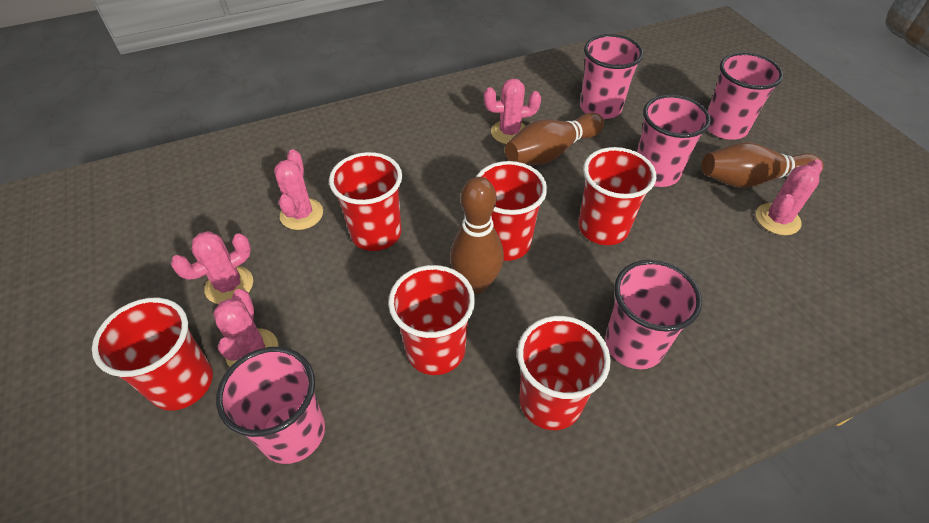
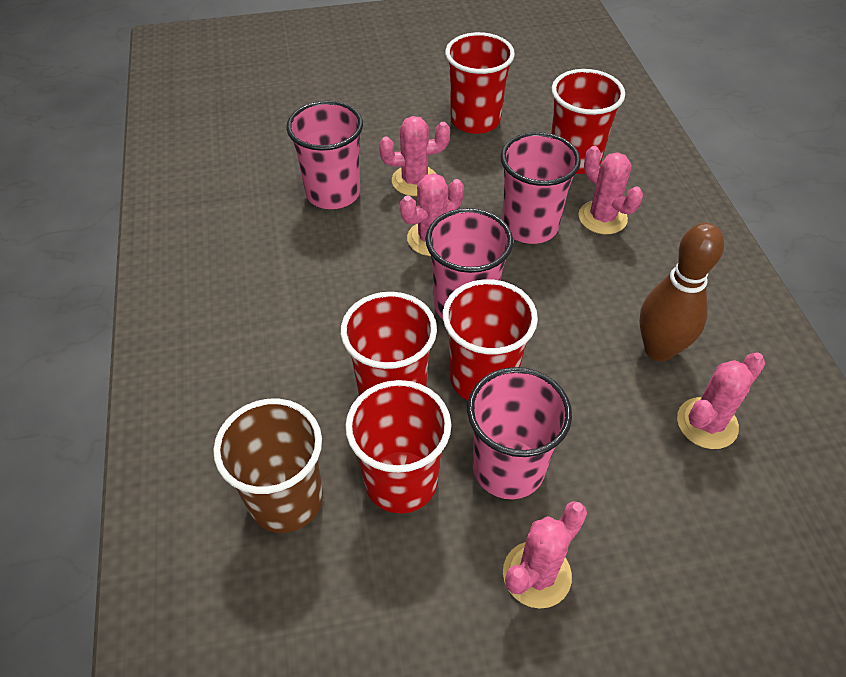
brown bowling pin: [450,177,504,294] [505,113,604,165] [702,142,824,188] = 3 -> [639,223,724,361] = 1
brown cup: none = 0 -> [213,399,323,533] = 1
pink cup: [216,347,325,464] [580,34,643,119] [605,260,702,369] [637,95,711,187] [708,52,784,140] = 5 -> [286,101,363,209] [425,208,513,319] [467,367,572,499] [501,132,581,244] = 4
red cup: [92,298,213,411] [329,152,402,251] [388,265,475,375] [476,161,547,261] [517,316,611,430] [579,147,656,245] = 6 -> [341,292,437,396] [345,380,451,514] [443,279,538,400] [445,32,515,134] [551,69,625,174] = 5

